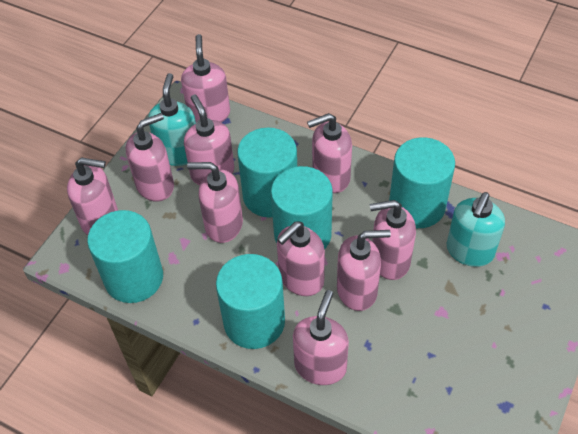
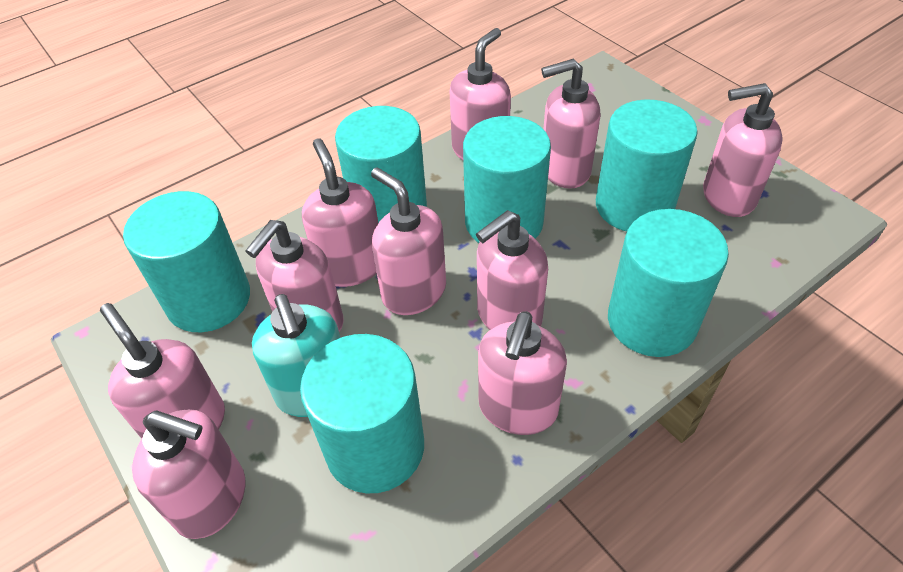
turquoise cylinder: [87,210,163,303] [216,254,285,349] [237,128,297,218] [271,166,333,249] [389,137,455,228] = 5 -> [123,191,250,332] [300,334,424,493] [335,106,427,223] [463,116,551,243] [596,100,697,231] [608,209,729,357] = 6
turquoise soap dispenser: [148,73,196,166] [447,192,505,267] = 2 -> [252,294,340,417] = 1

